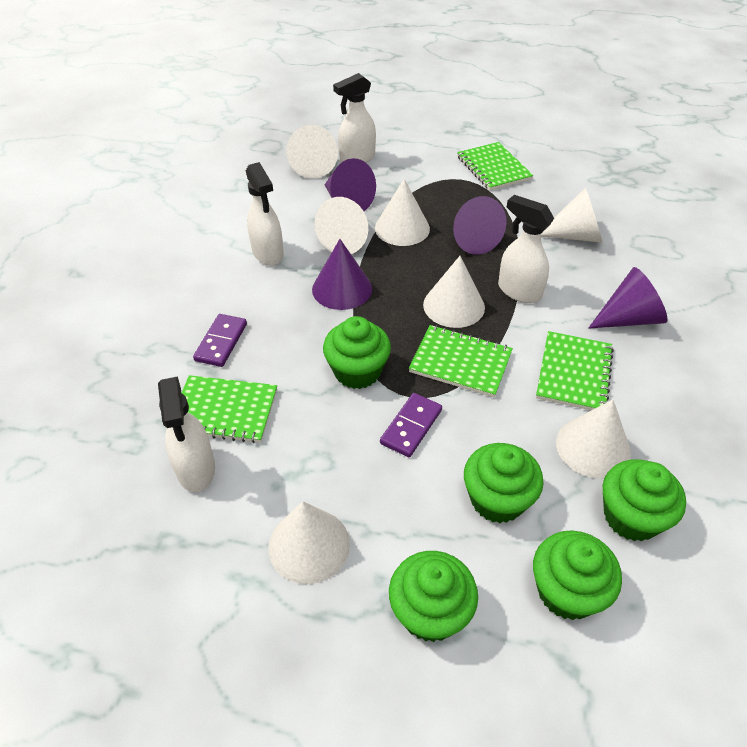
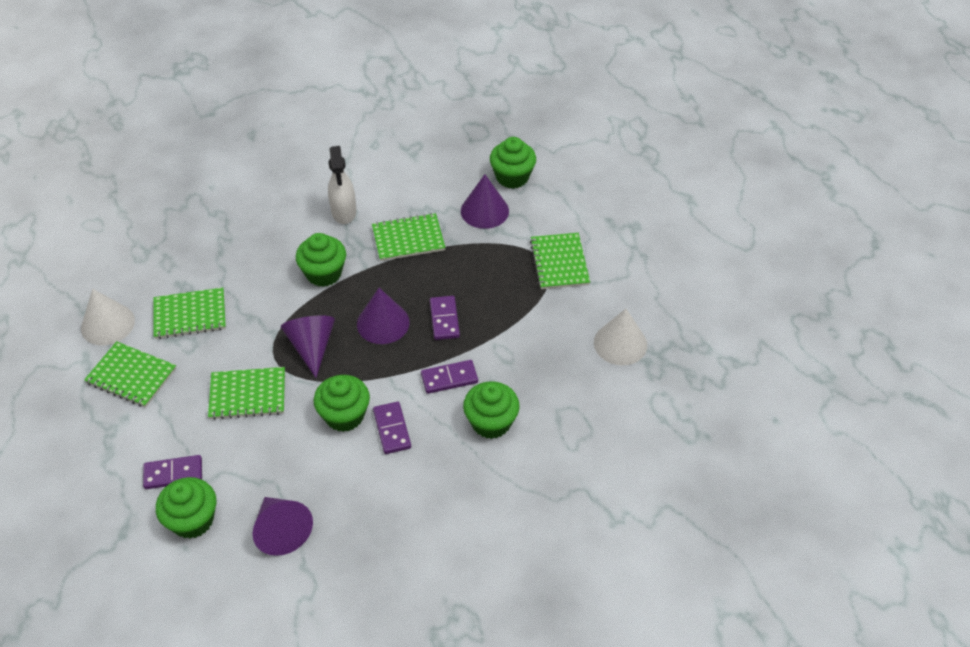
green notebook: [182,375,277,443] [409,325,513,397] [457,142,533,191] [536,331,614,410] = 4 -> [84,341,176,408] [153,287,226,339] [208,367,285,420] [372,213,446,261] [530,233,590,289] = 5
purple domino: [193,314,247,367] [380,393,442,457] = 2 -> [143,455,202,489] [373,402,411,454] [421,360,478,394] [430,296,460,340] = 4
white cone: [268,501,350,584] [286,125,338,179] [315,197,368,254] [375,179,430,246] [423,256,485,328] [541,188,602,242] [556,399,631,479] = 7 -> [81,289,135,345] [594,309,647,365] = 2
white spray bottle: [158,376,215,492] [246,162,284,265] [333,73,376,163] [498,195,554,303] = 4 -> [328,146,356,224] = 1

